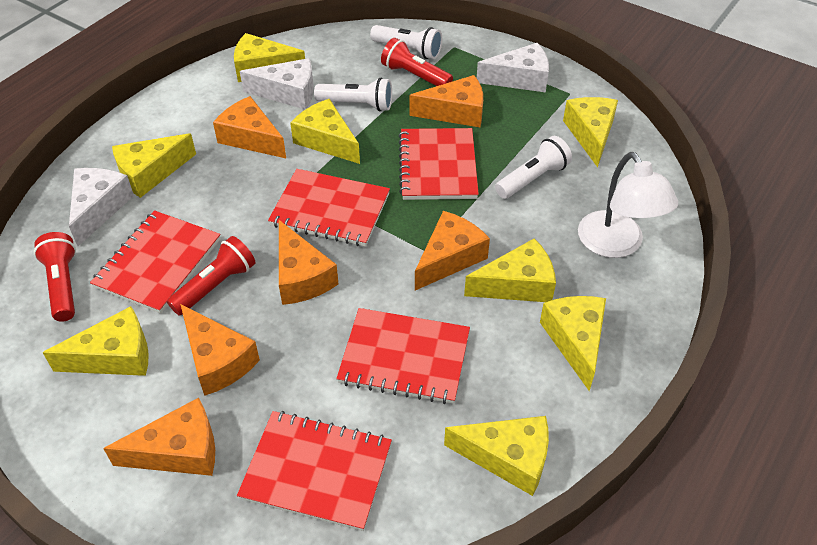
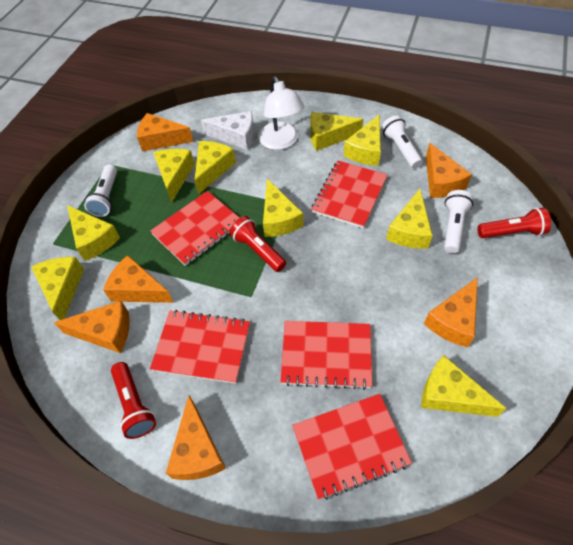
white cheese: [69,168,134,246] [240,58,314,110] [477,43,549,92] = 3 -> [201,111,254,150] = 1
yellow cheese: [43,306,149,376] [112,133,196,198] [234,33,305,82] [290,99,360,164] [444,416,549,496] [464,238,556,302] [540,296,606,391] [563,97,618,167] = 8 -> [31,257,84,320] [67,205,120,261] [153,149,195,203] [194,141,236,194] [263,179,303,237] [310,112,363,151] [344,114,381,166] [386,189,433,249] [421,355,507,417] = 9

